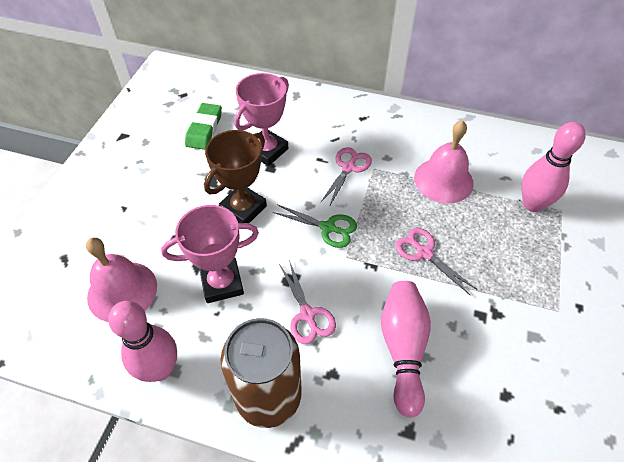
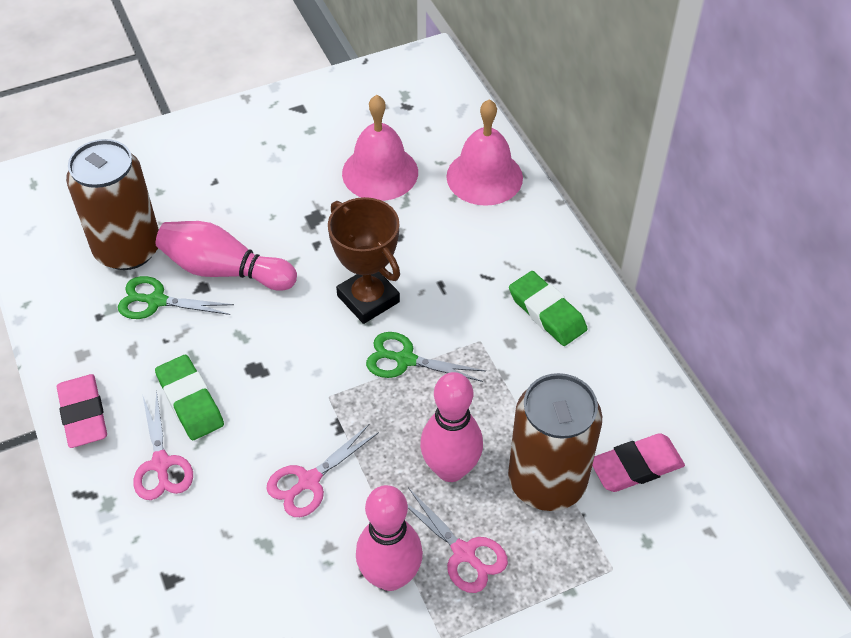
brown can: [221,318,302,428] = 1 -> [66,139,159,270] [508,373,602,511] = 2
green eraser: [185,103,222,150] = 1 -> [155,355,224,440] [509,271,587,346] = 2
green scissors: [273,204,357,248] = 1 -> [118,276,234,319] [366,332,486,382] = 2
pink eraser: none = 0 -> [57,374,107,448] [592,433,685,492] = 2
pink trophy: [161,205,259,303] [234,73,289,166] = 2 -> none = 0

